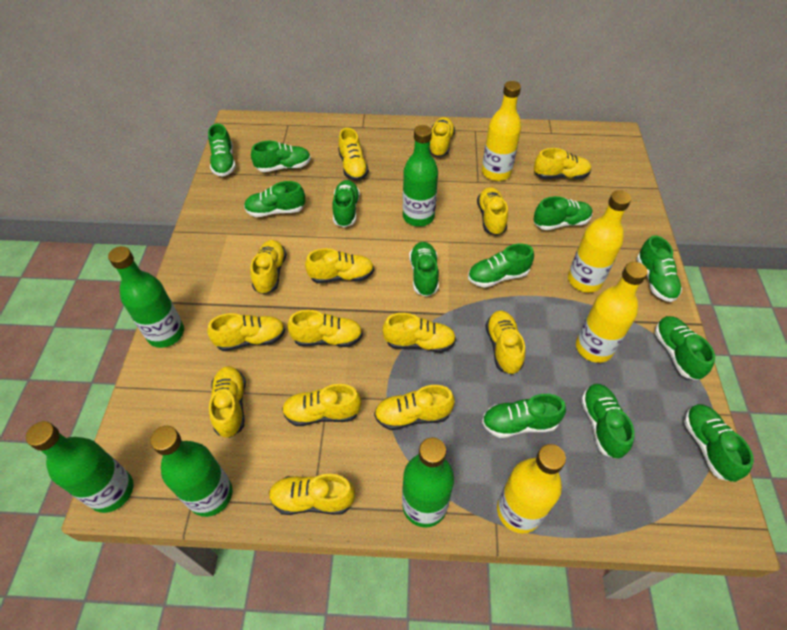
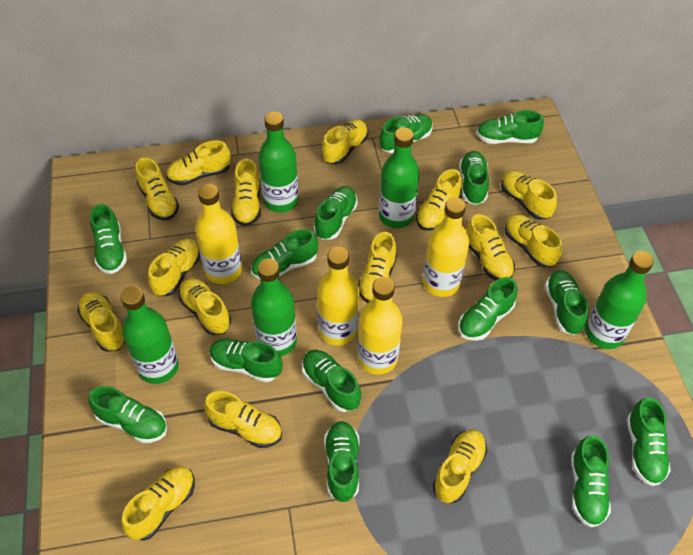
green shoe: [208,124,236,177] [244,181,305,217] [251,141,311,172] [332,180,360,227] [409,242,439,296] [468,244,534,288] [482,394,566,438] [533,196,592,230] [581,384,635,459] [637,235,682,302] [655,316,715,380] [684,404,754,482] = 12 -> [89,386,167,443] [90,204,127,274] [209,339,282,382] [251,229,318,279] [302,350,361,412] [314,186,358,240] [324,421,359,502] [380,114,433,153] [458,277,518,341] [459,151,489,205] [477,110,544,144] [545,270,589,335] [571,435,611,527] [627,397,671,486] = 14
yellow shoe: [207,313,285,351] [209,366,246,438] [250,240,287,295] [269,474,355,515] [282,384,362,426] [287,310,363,347] [305,248,374,283] [338,128,369,181] [374,385,455,430] [382,313,456,353] [430,117,455,157] [477,187,508,235] [485,310,526,375] [534,148,591,179] = 14 -> [77,292,125,352] [121,466,195,541] [135,157,179,220] [148,239,200,296] [166,140,231,186] [178,278,231,335] [204,391,282,448] [231,158,261,226] [322,119,368,165] [358,232,397,303] [416,169,462,231] [433,429,487,503] [467,214,515,280] [501,170,557,220] [504,214,562,267] = 15

